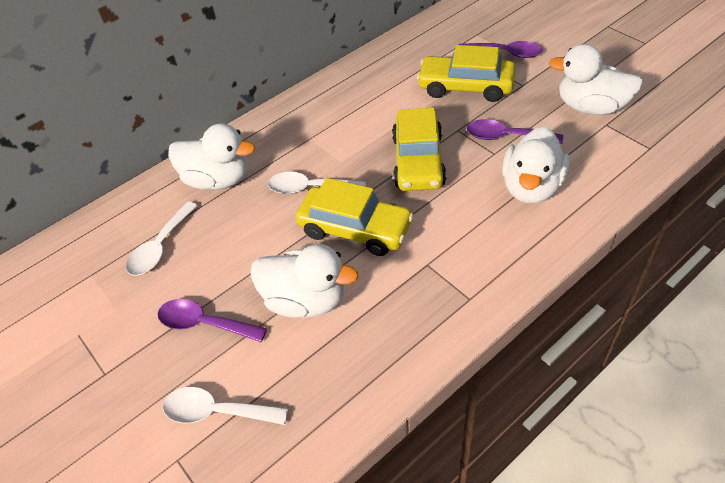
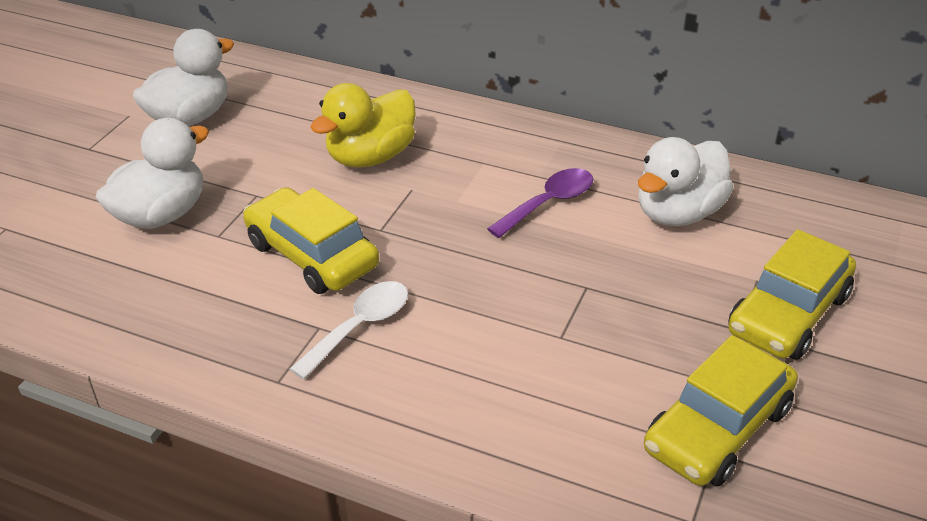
purple spoon: [158,299,267,342] [458,41,543,58] [467,119,563,144] = 3 -> [487,168,593,238] = 1
white duck: [168,123,255,190] [251,244,358,318] [502,126,570,204] [549,44,643,115] = 4 -> [96,118,209,229] [133,29,234,126] [638,137,733,226] = 3
white spoon: [126,202,198,276] [163,387,288,425] [268,172,366,194] = 3 -> [290,281,408,379] = 1
yellow duck: none = 0 -> [311,83,416,168] = 1

